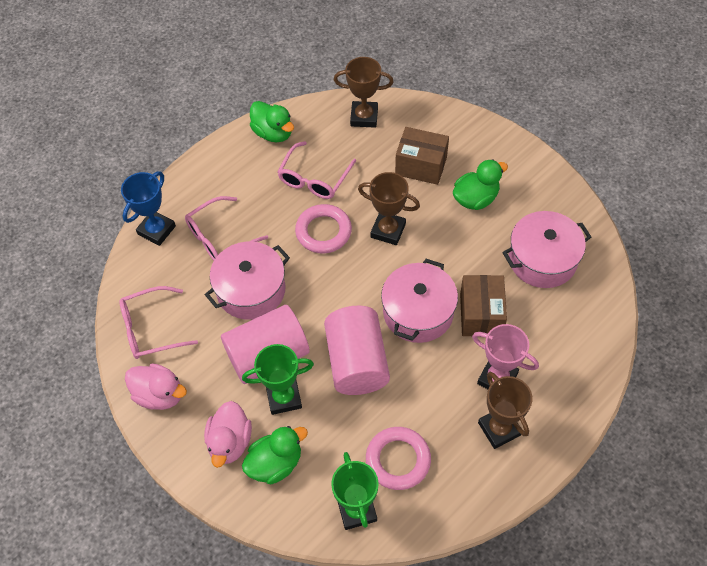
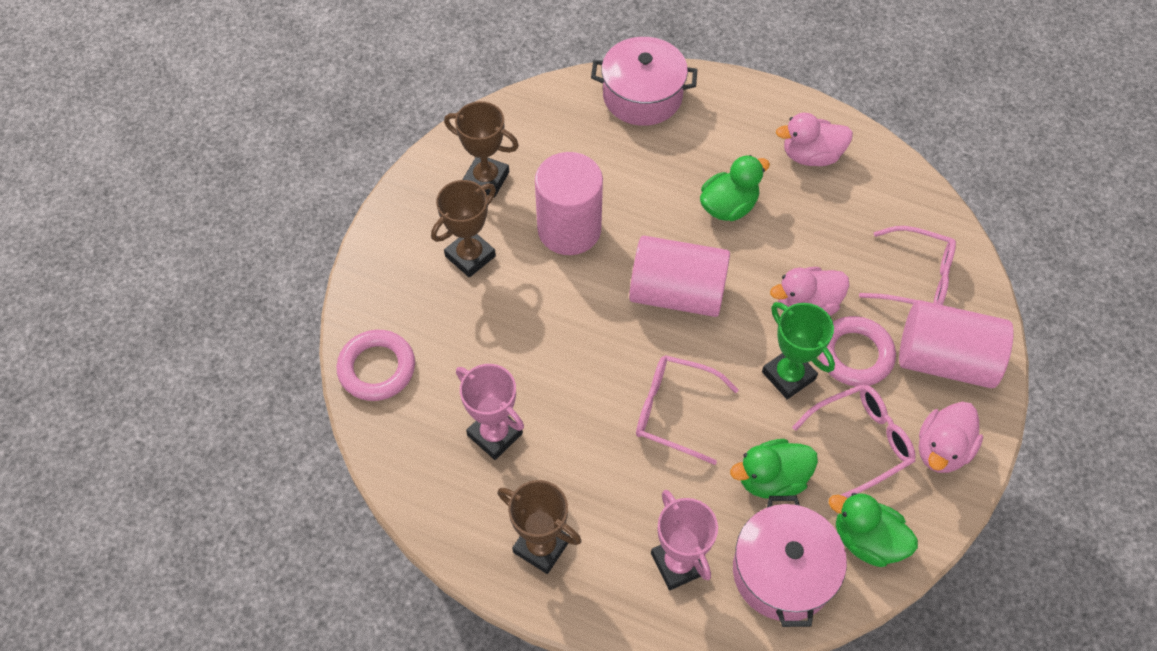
blue trophy: [121,171,176,246] = 1 -> none = 0
brown box: [395,127,449,185] [460,275,507,337] = 2 -> none = 0
green trophy: [242,344,314,415] [331,452,379,530] = 2 -> [762,302,835,399] = 1
pink cylinder: [221,305,310,384] [324,306,390,395] = 2 -> [535,152,603,255] [629,236,730,317] [899,300,1013,388] = 3
pink duck: [125,363,187,410] [204,401,252,468] = 2 -> [770,267,849,316] [776,113,853,166] [918,402,983,473] = 3
pink pot: [205,242,290,320] [381,259,458,343] [503,211,591,288] = 3 -> [591,37,697,126] [733,496,847,627] = 2
pink trophy: [472,324,539,389] = 1 -> [456,364,524,460] [651,490,718,590] = 2

